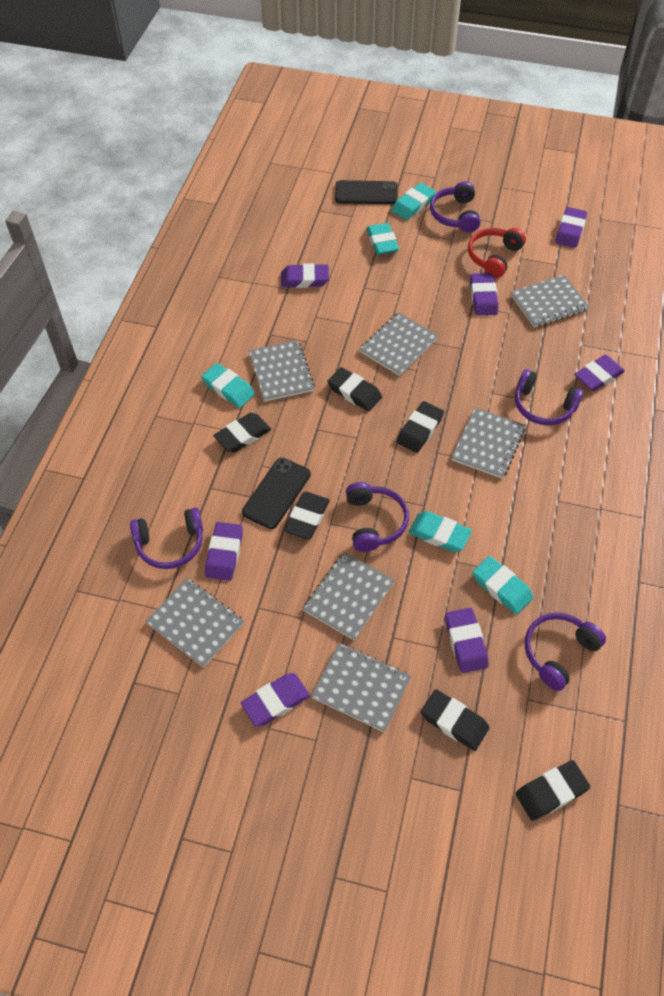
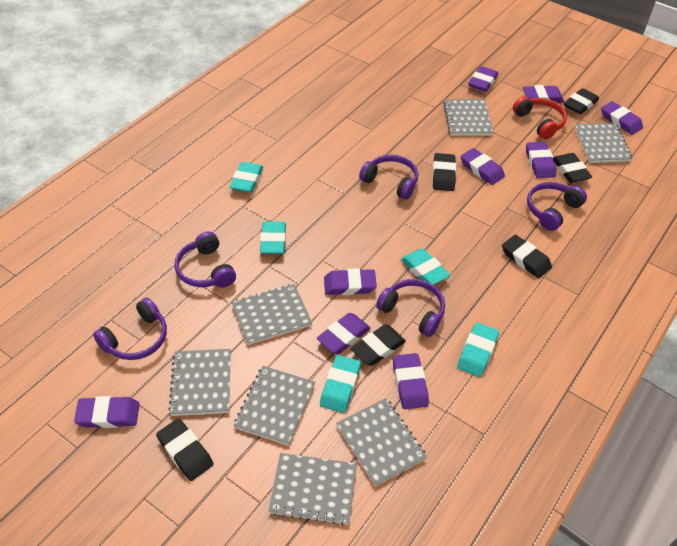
black phone: [242,458,311,529] [335,180,398,204] = 2 -> none = 0
purple eraser: [205,522,243,581] [241,673,310,726] [281,263,329,288] [445,608,489,673] [470,273,499,315] [555,207,587,248] [574,355,625,391] = 7 -> [74,396,139,428] [317,313,371,354] [324,269,377,295] [393,353,429,409] [460,148,505,185] [468,66,498,92] [523,85,564,103] [526,142,556,178] [601,101,643,135] = 9

